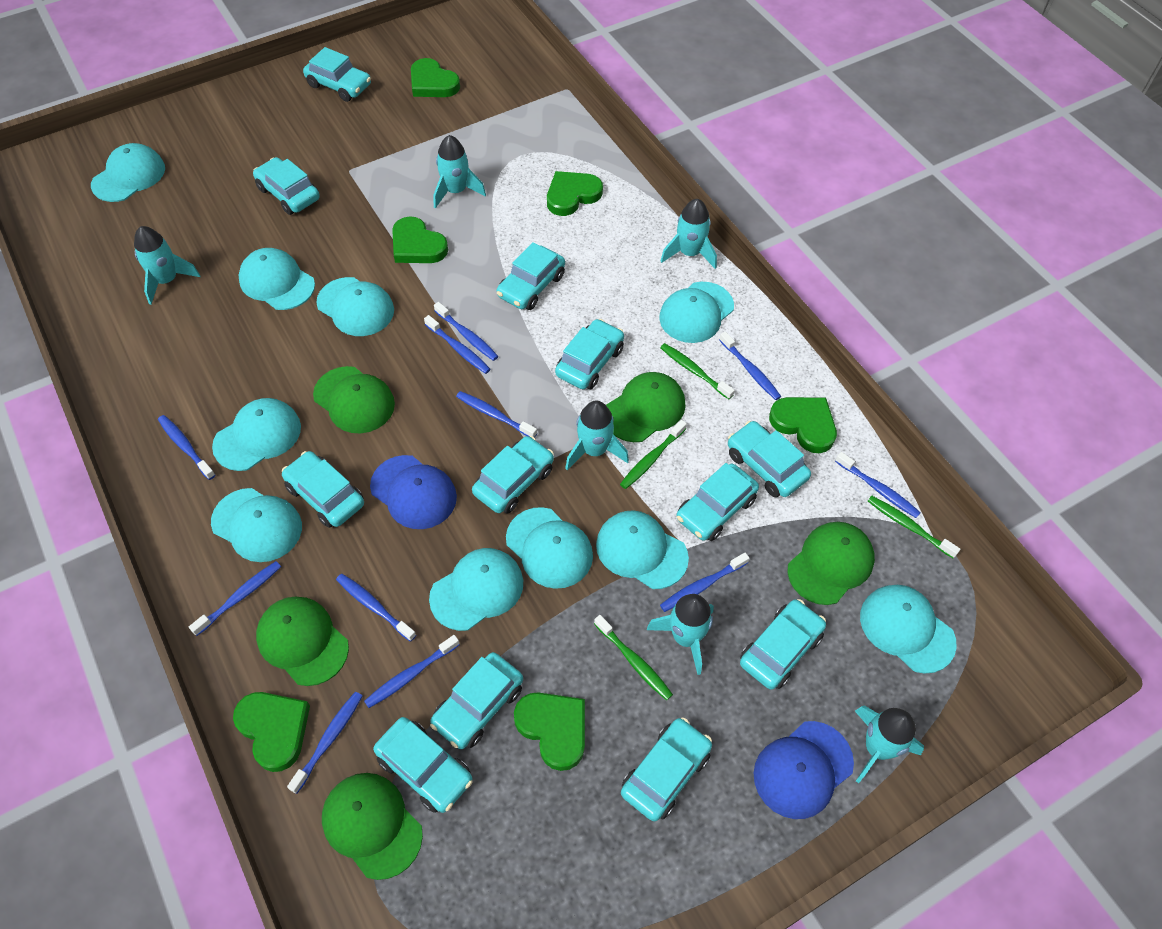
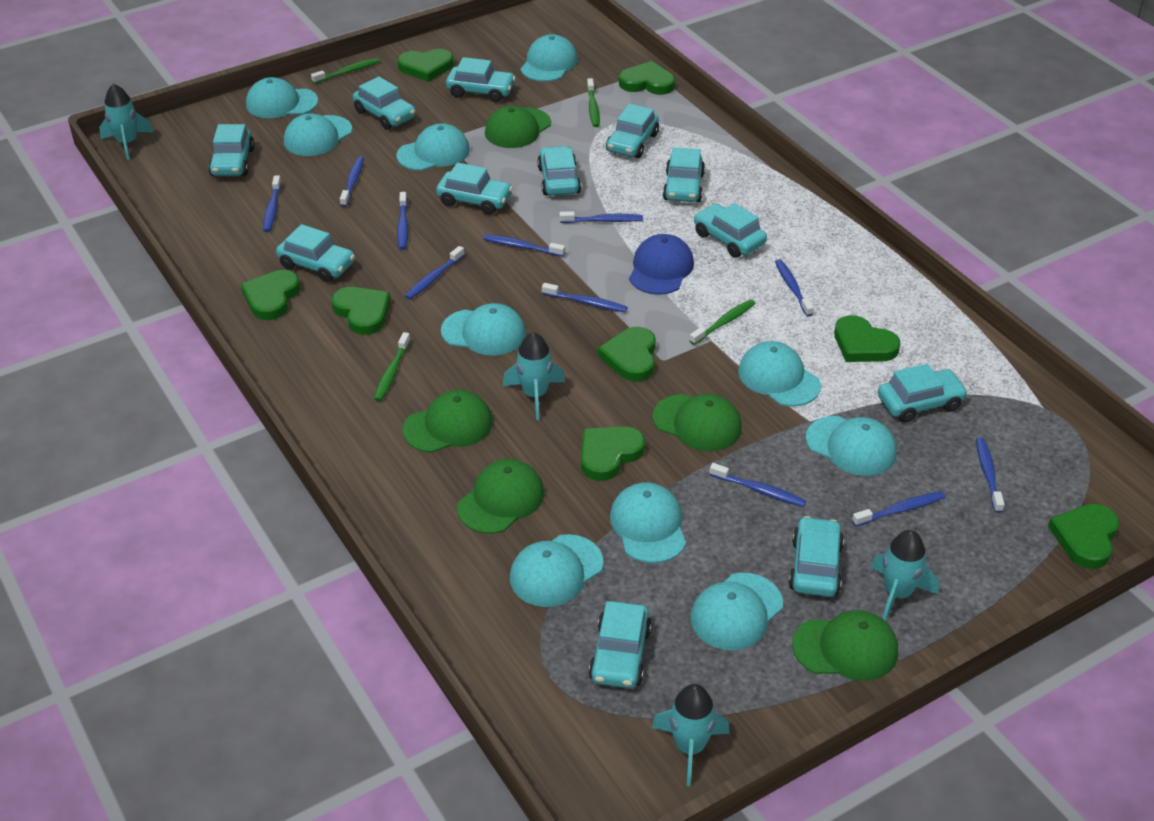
blue cap: [370,455,457,529] [754,721,854,819] = 2 -> [629,234,694,295] = 1
green heart: [233,692,310,772] [392,216,448,263] [411,58,460,97] [514,693,585,771] [547,171,603,216] [769,397,837,453] = 6 -> [241,270,300,320] [331,287,391,335] [397,49,454,82] [581,427,645,481] [598,327,656,382] [619,61,675,95] [834,315,900,362] [1048,504,1119,569] = 8
turquoise rocket: [134,226,200,305] [433,135,486,209] [565,400,629,470] [647,594,714,675] [660,199,717,269] [855,705,924,783] = 6 -> [99,84,154,160] [503,332,565,420] [652,684,730,786] [871,530,939,621] = 4

